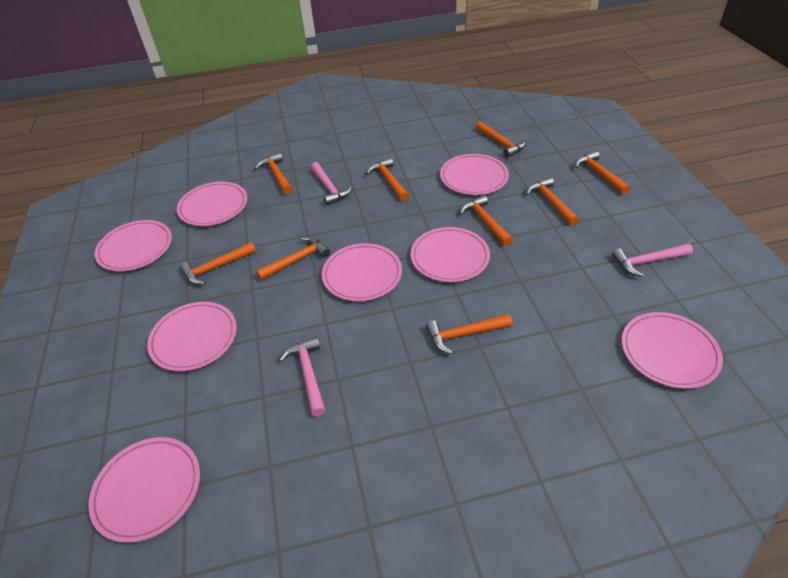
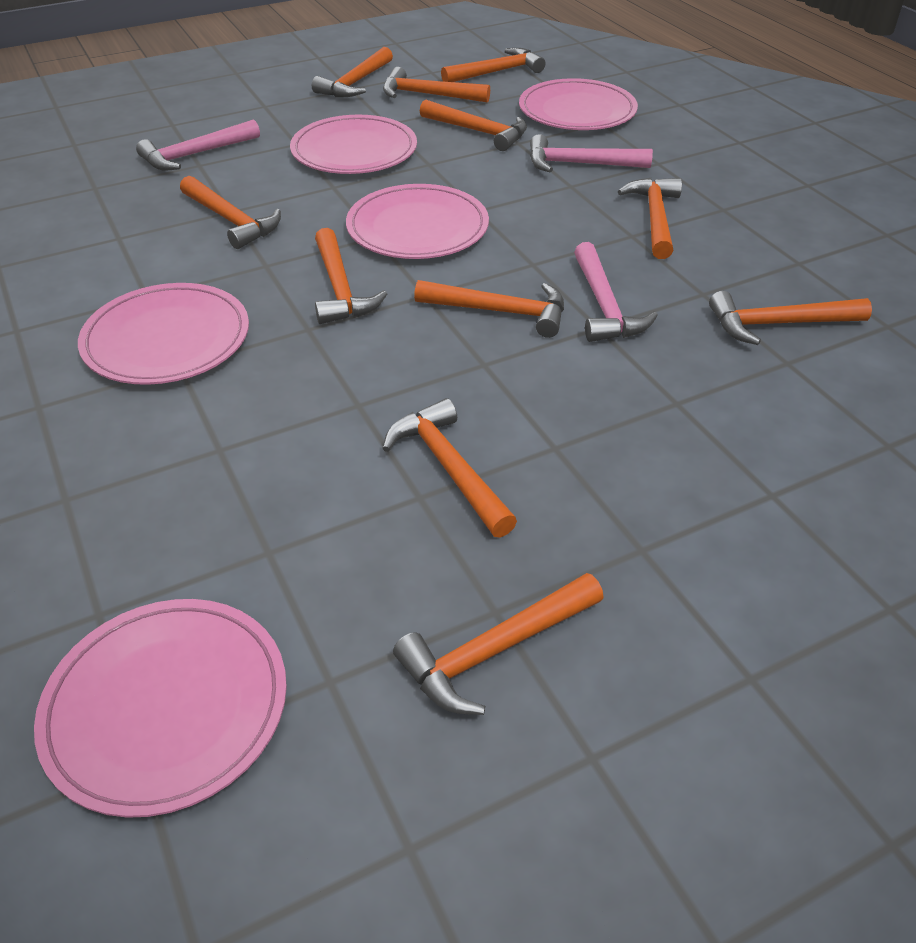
orange hammer: [180,242,256,285] [255,152,292,194] [256,236,330,280] [366,157,409,201] [426,314,513,354] [460,195,513,246] [476,121,526,158] [526,177,579,226] [575,151,630,194] = 9 -> [180,176,281,249] [312,47,393,97] [315,228,387,324] [383,67,490,103] [383,398,517,538] [393,573,604,715] [414,280,564,338] [420,100,527,151] [441,48,546,82] [618,178,682,259] [709,291,872,345] = 11
pink plate: [88,437,200,543] [94,220,172,271] [147,302,237,371] [177,182,247,226] [322,243,402,301] [411,227,490,282] [440,154,509,195] [622,312,723,389] = 8 -> [34,599,287,818] [78,283,249,385] [290,115,417,174] [346,184,489,259] [519,78,638,130] = 5

